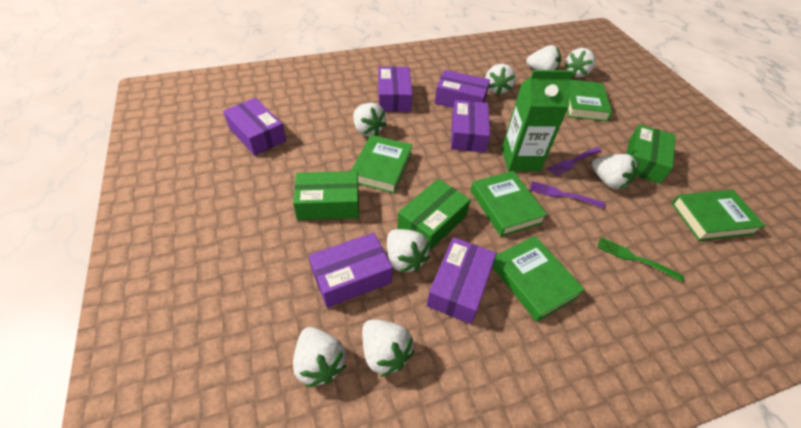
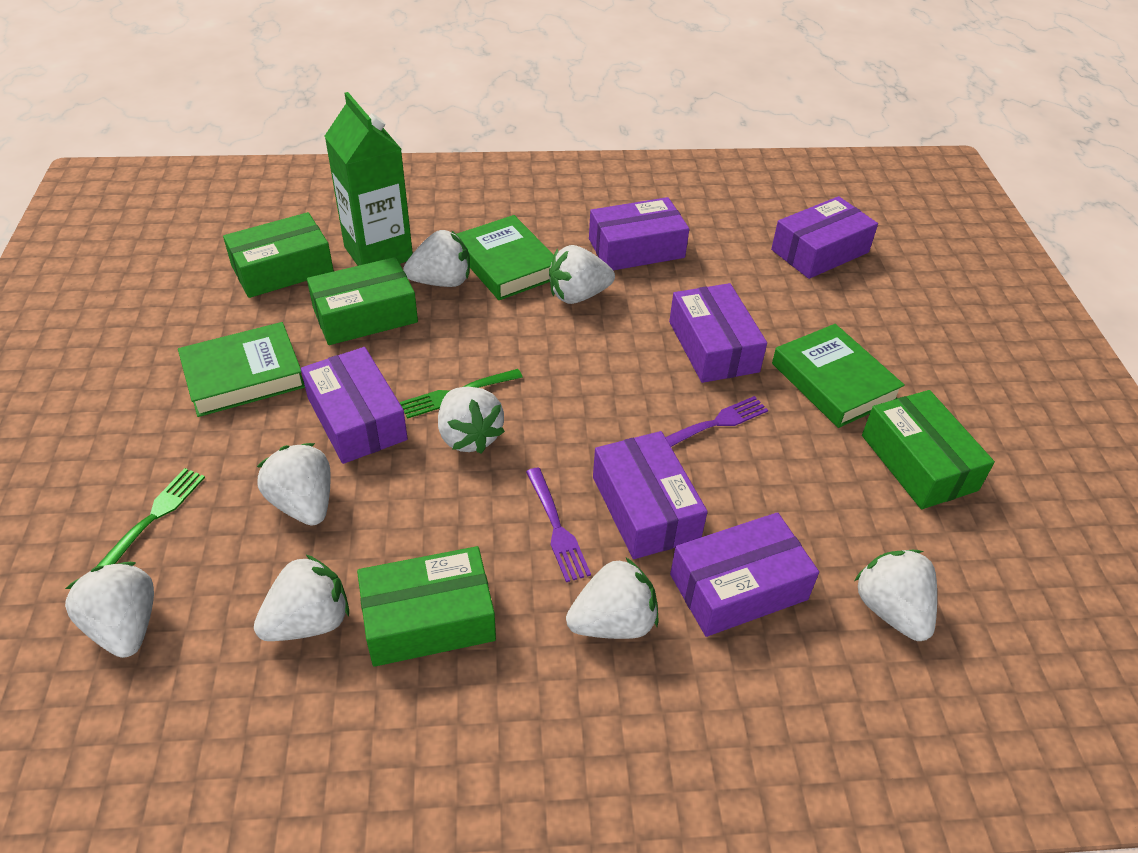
green book: [351,135,413,194] [470,171,547,237] [492,236,585,322] [567,80,612,121] [671,190,765,241] = 5 -> [178,322,305,417] [457,215,554,300] [772,324,905,428] = 3
green box: [293,171,359,220] [397,179,471,251] [627,124,675,184] = 3 -> [223,212,334,298] [307,257,418,345] [357,546,496,667] [862,390,995,509] = 4
green fork: [597,237,684,282] = 1 -> [96,468,205,567] [400,369,523,419] = 2

